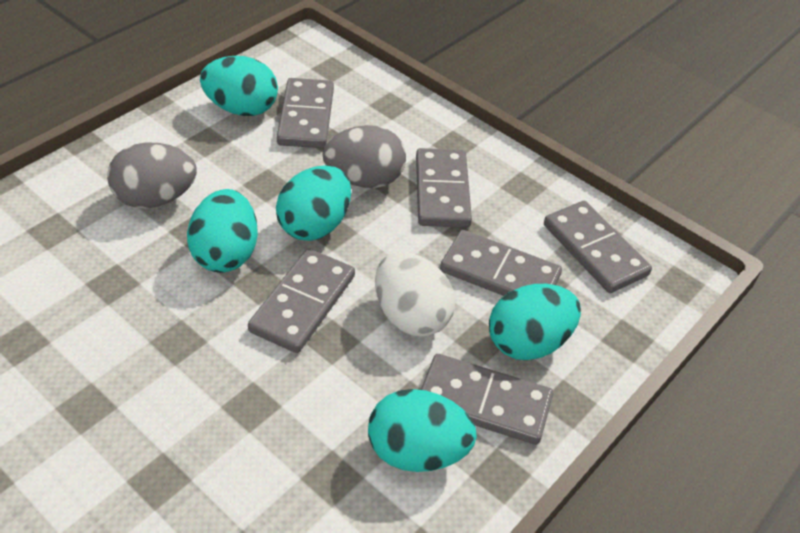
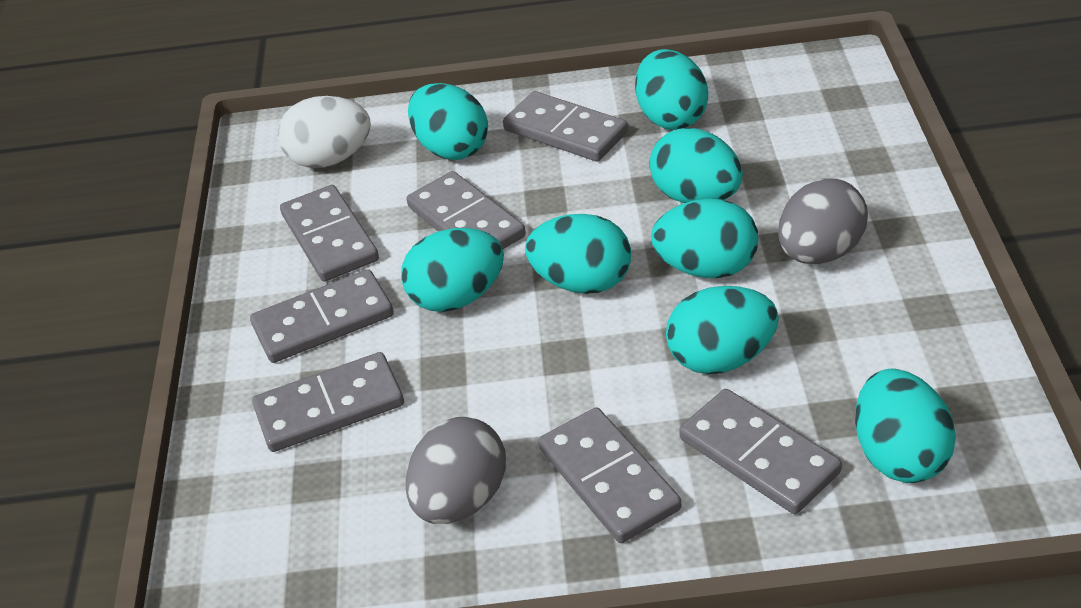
grey domino: [248,249,355,353] [277,78,334,148] [416,148,472,227] [421,354,553,445] [440,230,562,296] [544,201,652,293] = 6 -> [250,269,394,363] [252,352,404,452] [280,185,379,282] [407,171,526,249] [503,91,628,162] [538,407,681,543] [679,389,842,514] = 7
turquoise egg: [187,189,258,273] [200,56,278,116] [276,165,351,241] [368,389,477,472] [489,284,581,360] = 5 -> [401,228,504,312] [408,83,488,160] [525,214,631,294] [635,49,708,130] [649,128,743,203] [651,199,758,278] [666,286,779,374] [855,369,956,483] = 8

